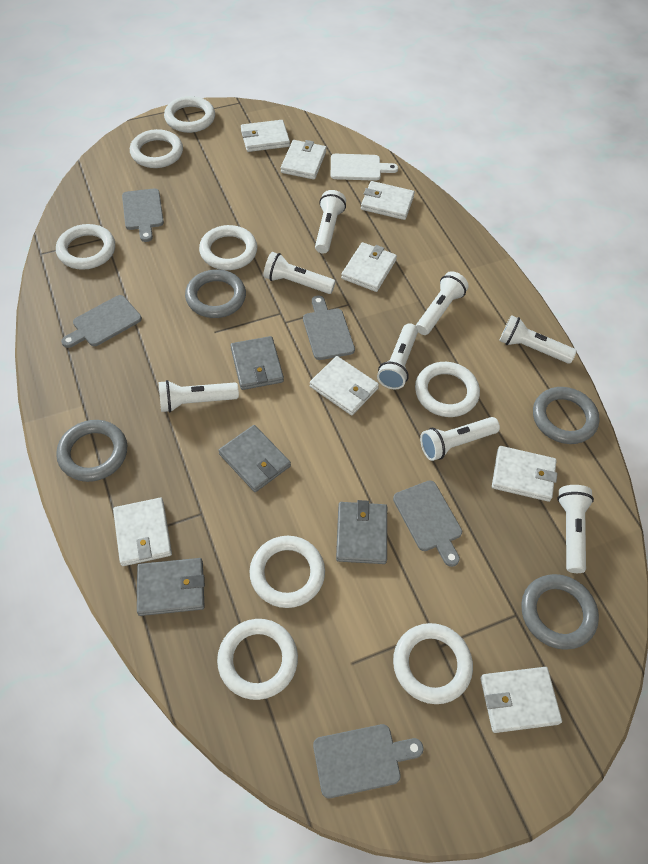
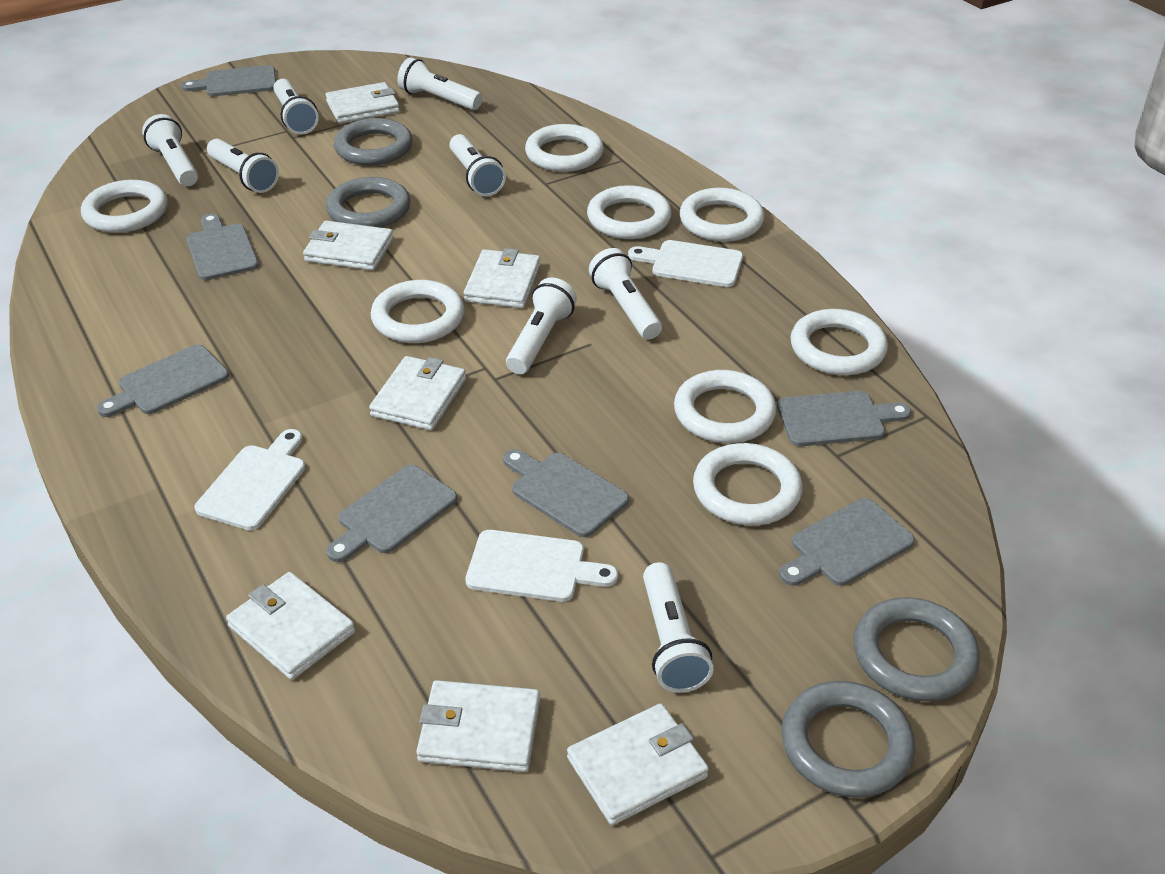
grey cutting board: [61,295,142,348] [122,188,164,242] [303,296,355,360] [313,724,424,798] [393,480,462,567] = 5 -> [97,345,229,417] [181,65,276,96] [186,213,259,281] [326,465,457,562] [503,449,629,537] [777,391,911,446] [779,498,915,586] = 7
grey wallet: [137,558,205,616] [218,425,291,492] [231,336,284,390] [336,500,387,564] = 4 -> none = 0
white cutting board: [331,154,398,181] = 1 -> [195,429,305,530] [466,530,618,602] [628,240,743,287] = 3
white wallet: [113,498,172,566] [241,120,290,152] [281,140,327,180] [310,356,379,415] [341,242,397,292] [361,181,415,220] [480,667,562,733] [492,446,557,502] = 8 -> [226,572,355,680] [303,221,394,270] [326,82,400,123] [369,356,466,430] [416,680,540,772] [464,248,540,308] [567,703,709,825] = 7

